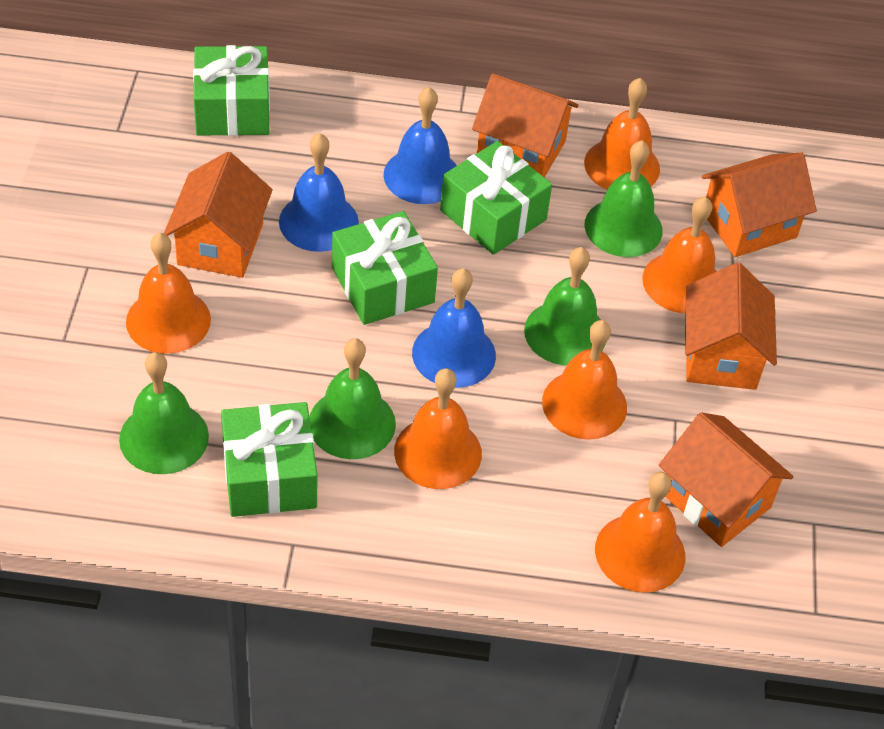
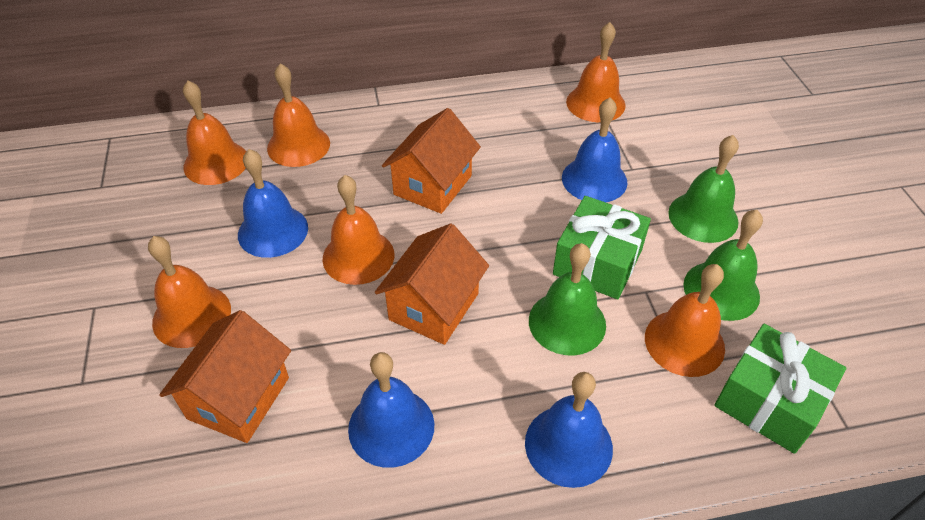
blue bell: [279,133,359,252] [384,87,457,204] [412,268,496,388] = 3 -> [238,149,308,258] [348,352,434,468] [525,372,613,488] [562,97,628,202] = 4
green bell: [119,352,209,474] [309,338,396,459] [524,247,605,366] [584,140,663,257] = 4 -> [529,243,606,356] [668,135,739,243] [683,210,763,321] = 3
green gift: [193,45,270,136] [221,402,317,517] [332,211,438,325] [440,141,552,255] = 4 -> [553,196,651,299] [714,324,846,454] = 2
orange house: [164,152,273,278] [472,73,579,178] [659,412,794,547] [685,263,777,390] [702,153,817,257] = 5 -> [159,310,291,443] [375,223,489,345] [382,108,481,214] = 3

